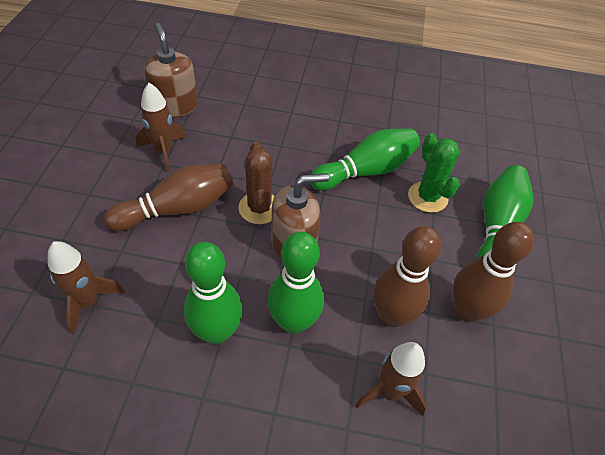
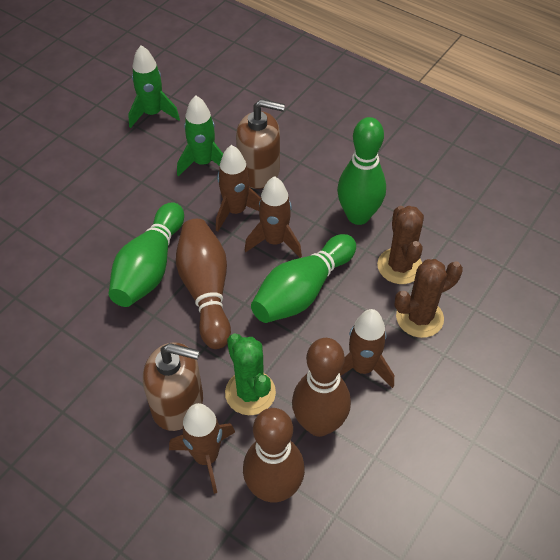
brown cactus: [238,141,275,224] = 1 -> [377,206,424,284] [394,259,463,338] = 2
brown rocket: [48,241,125,334] [136,83,187,172] [355,342,427,417] = 3 -> [169,403,235,494] [216,145,261,232] [244,176,302,258] [339,309,394,388] = 4
green bowling pin: [184,242,243,344] [268,232,324,334] [311,129,420,191] [477,165,533,259] = 4 -> [109,202,184,307] [251,234,356,323] [337,117,386,225] = 3
green rocket: none = 0 -> [128,45,180,128] [177,95,223,177] = 2

